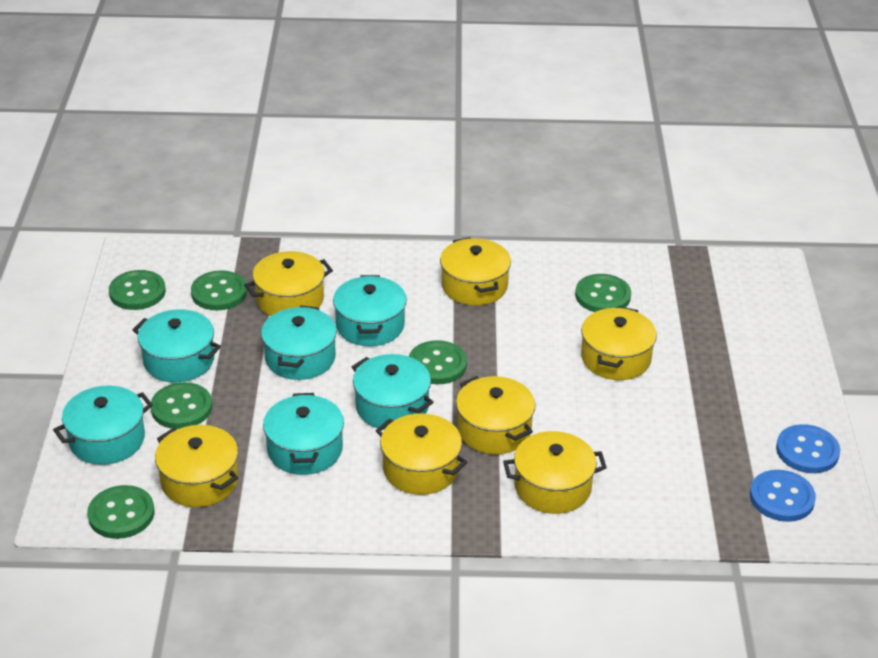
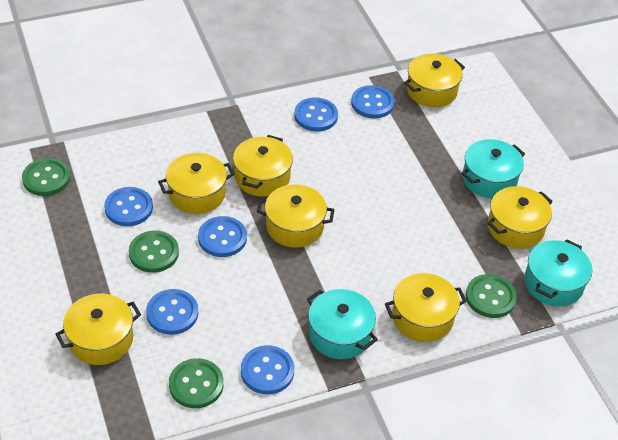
blue button: [750,470,816,522] [776,424,840,473] = 2 -> [104,187,153,226] [146,289,198,335] [198,216,247,257] [241,345,295,394] [294,97,338,131] [351,85,395,119] = 6
green button: [87,485,154,539] [109,270,166,310] [151,382,212,429] [191,270,247,311] [409,340,467,384] [575,274,631,312] = 6 -> [22,158,70,196] [129,231,179,273] [169,358,224,408] [466,274,517,318] = 4
turquoise pot: [53,385,153,465] [132,309,221,382] [261,305,337,380] [263,393,344,475] [333,275,407,346] [352,354,434,430] = 6 -> [307,289,378,359] [461,139,525,198] [524,239,592,306] = 3

